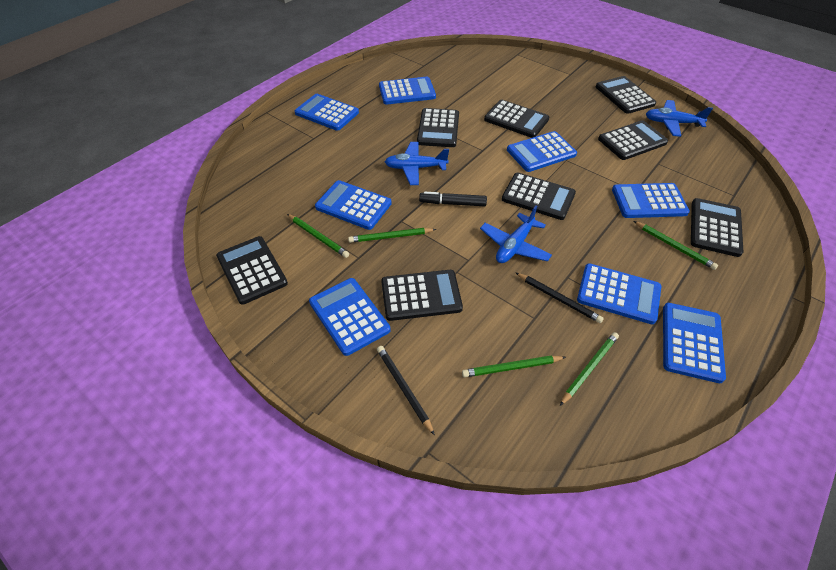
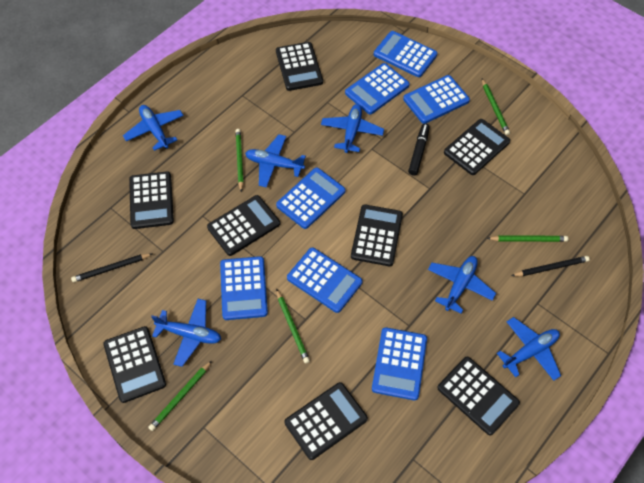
blue calculator: [295,94,359,131] [309,278,391,356] [315,180,392,230] [379,77,436,105] [507,131,577,172] [577,263,661,324] [612,183,690,218] [663,303,726,383] = 8 -> [220,256,268,320] [276,167,345,229] [287,247,362,313] [345,63,410,114] [372,327,427,400] [374,31,437,77] [403,75,470,124] = 7
blue plane: [385,142,449,185] [480,206,552,263] [646,100,713,137] = 3 -> [123,105,184,151] [151,299,221,367] [245,134,306,188] [321,104,384,153] [428,256,496,314] [497,317,561,381] = 6

